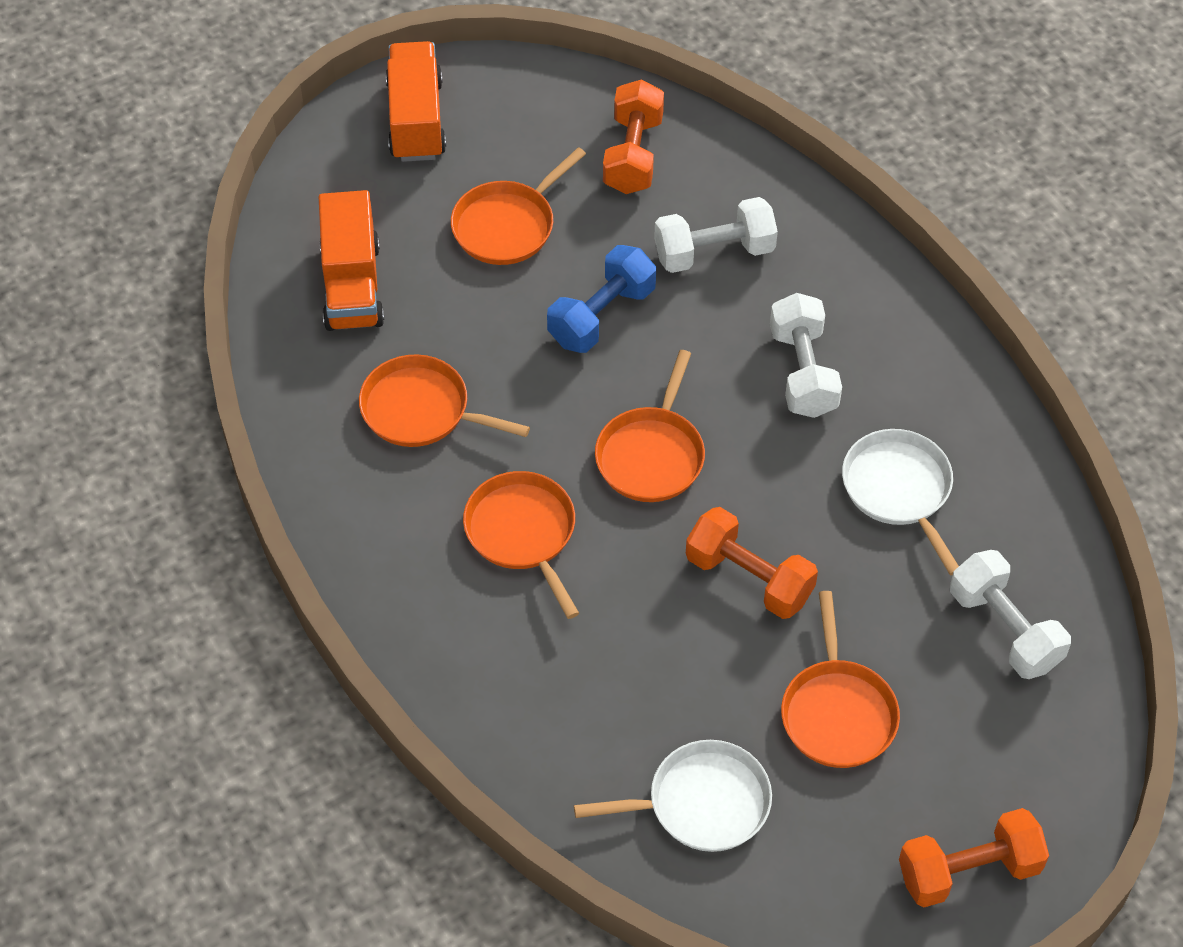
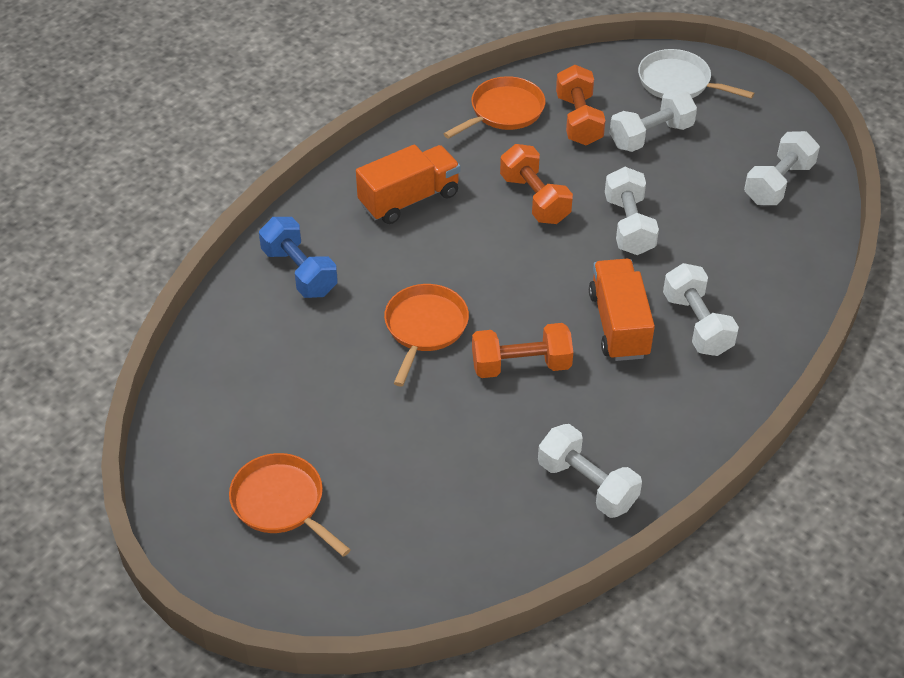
orange pan: [359,354,530,447] [451,147,586,265] [463,471,579,619] [595,350,705,502] [781,591,900,768] = 5 -> [229,453,351,557] [384,284,469,387] [443,76,545,139] = 3
white dumbbell: [654,197,778,273] [770,293,842,418] [950,550,1071,679] = 3 -> [538,424,642,518] [605,167,659,255] [610,90,697,152] [663,263,739,356] [744,131,820,205] = 5
white pan: [574,740,772,852] [842,429,959,575] = 2 -> [638,49,754,99] = 1

